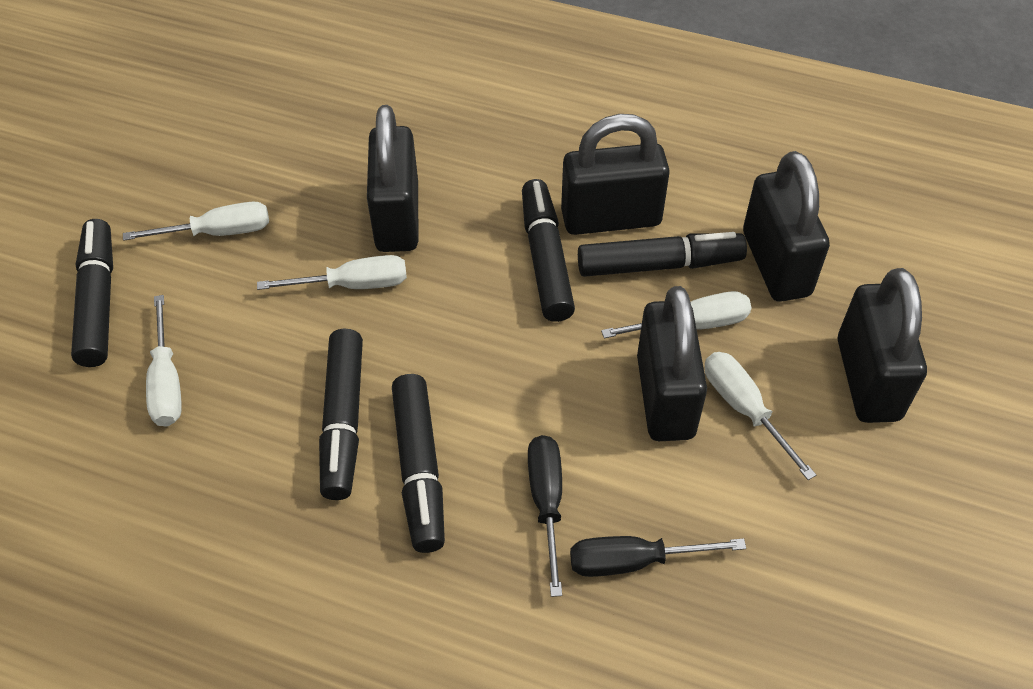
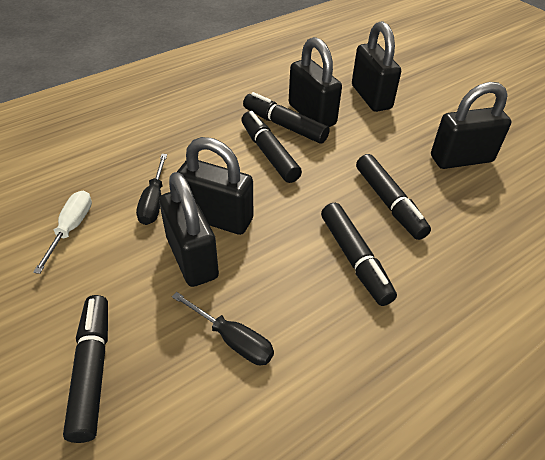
white screwdriver: [123,202,269,241] [146,295,182,426] [257,255,407,290] [601,291,751,338] [705,352,816,480] = 5 -> [33,191,92,274] = 1

